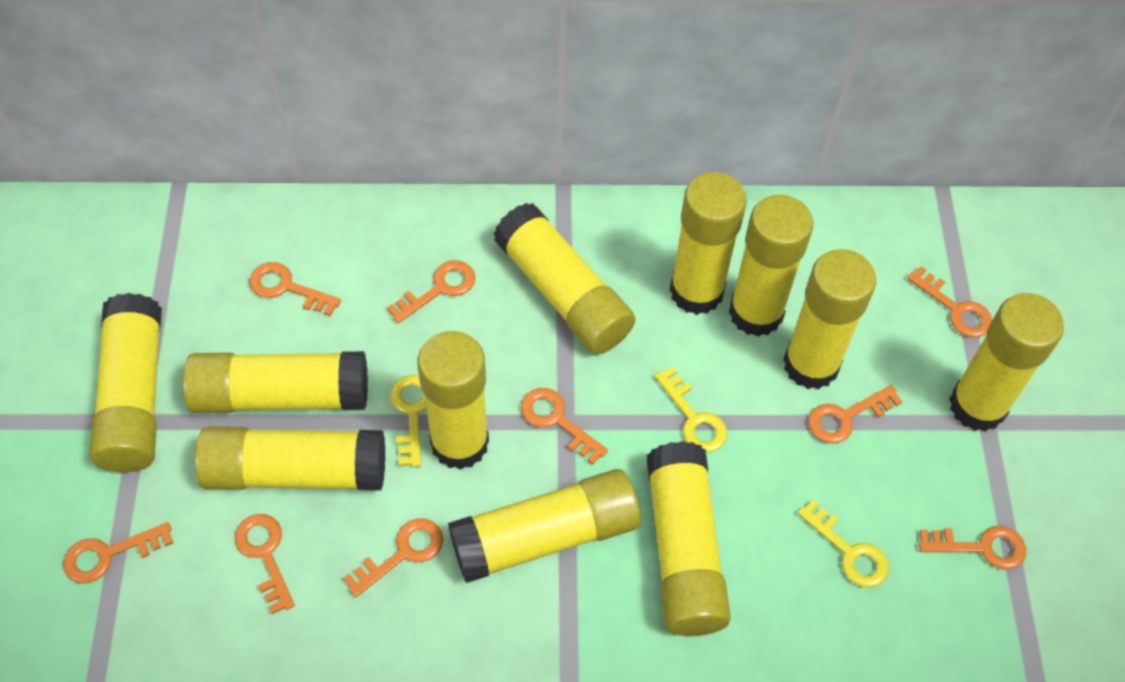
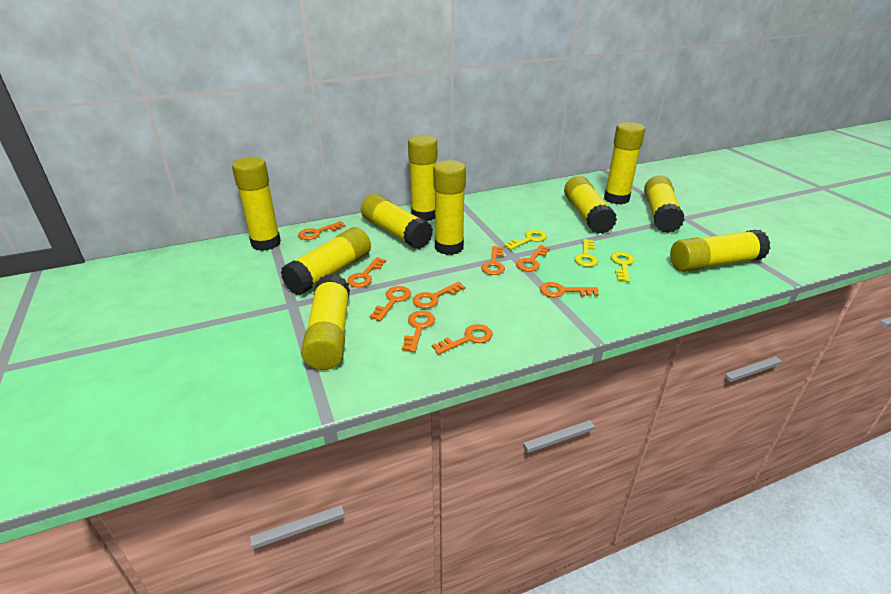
yellow glue stick: [89,293,162,472] [183,351,368,413] [195,427,385,491] [417,331,489,470] [448,469,641,583] [493,203,635,354] [647,441,731,636] [670,172,747,315] [729,195,813,337] [783,249,876,390] [949,293,1064,432] = 11 -> [232,157,281,251] [281,227,371,295] [301,274,350,370] [361,194,433,249] [408,135,437,221] [433,160,466,255] [564,176,617,234] [604,122,645,205] [644,175,685,233] [670,230,770,272] = 10

